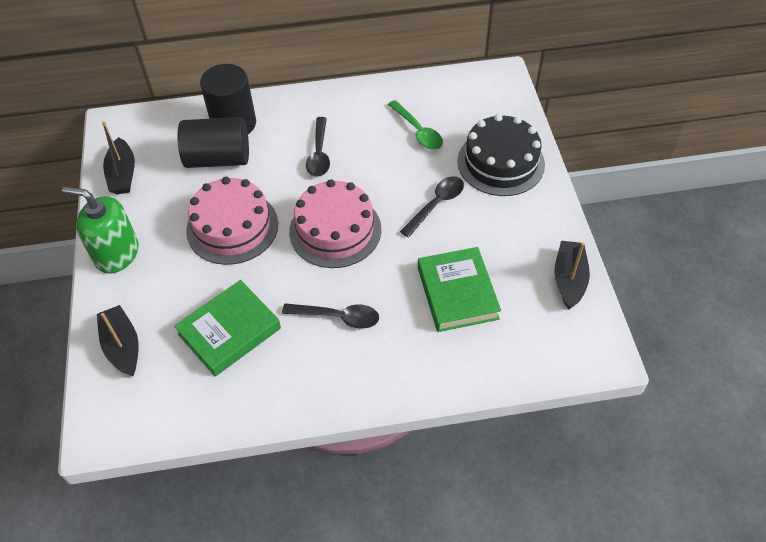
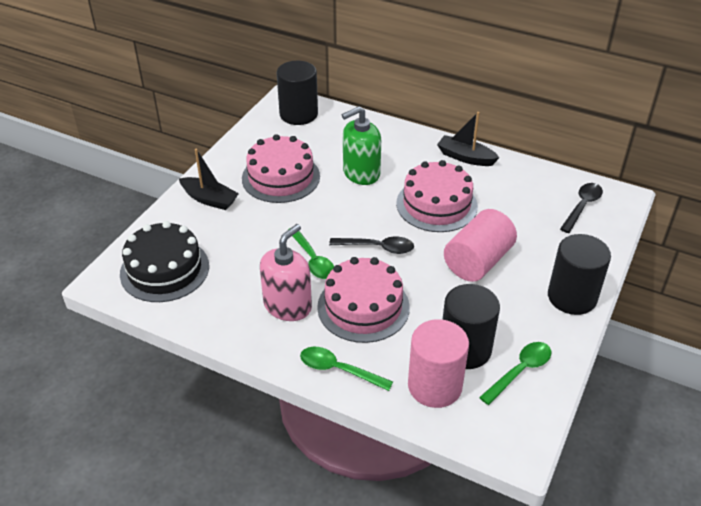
black boat: [97,305,139,376] [102,121,135,194] [554,241,590,309] = 3 -> [179,149,239,210] [437,112,499,166] = 2
black cylinder: [177,117,249,168] [200,64,256,134] = 2 -> [277,61,318,125] [442,284,500,369] [548,234,611,315] = 3
black spoon: [282,303,379,329] [306,117,330,177] [400,176,464,237] = 3 -> [329,237,414,254] [560,183,603,233] = 2
green book: [174,280,281,376] [418,247,501,332] = 2 -> none = 0
green spoon: [388,100,443,150] = 1 -> [287,229,334,279] [300,347,393,391] [479,342,551,405] = 3
pink cake: [186,177,278,265] [289,179,381,268] = 2 -> [242,134,320,203] [317,257,410,343] [396,160,478,232] = 3
pink cylinder: none = 0 -> [408,319,469,408] [444,209,517,282] = 2
pink soap dispenser: none = 0 -> [260,224,312,321] = 1

